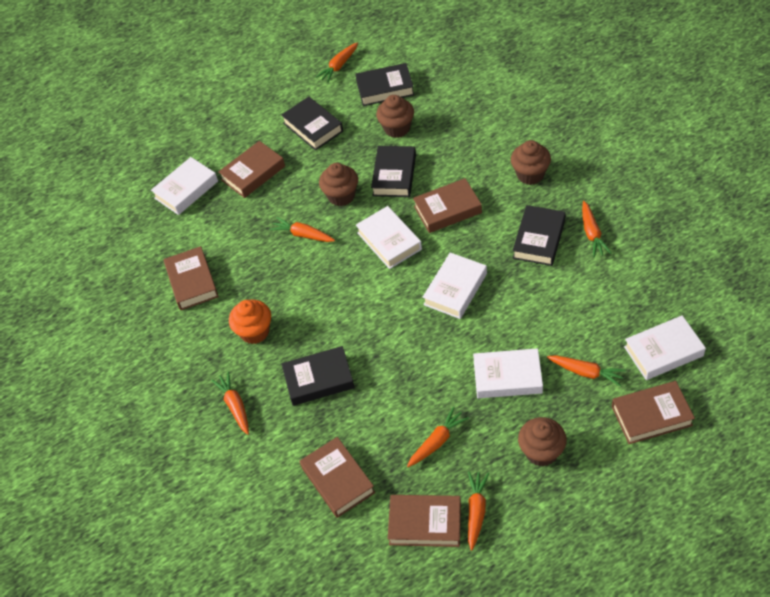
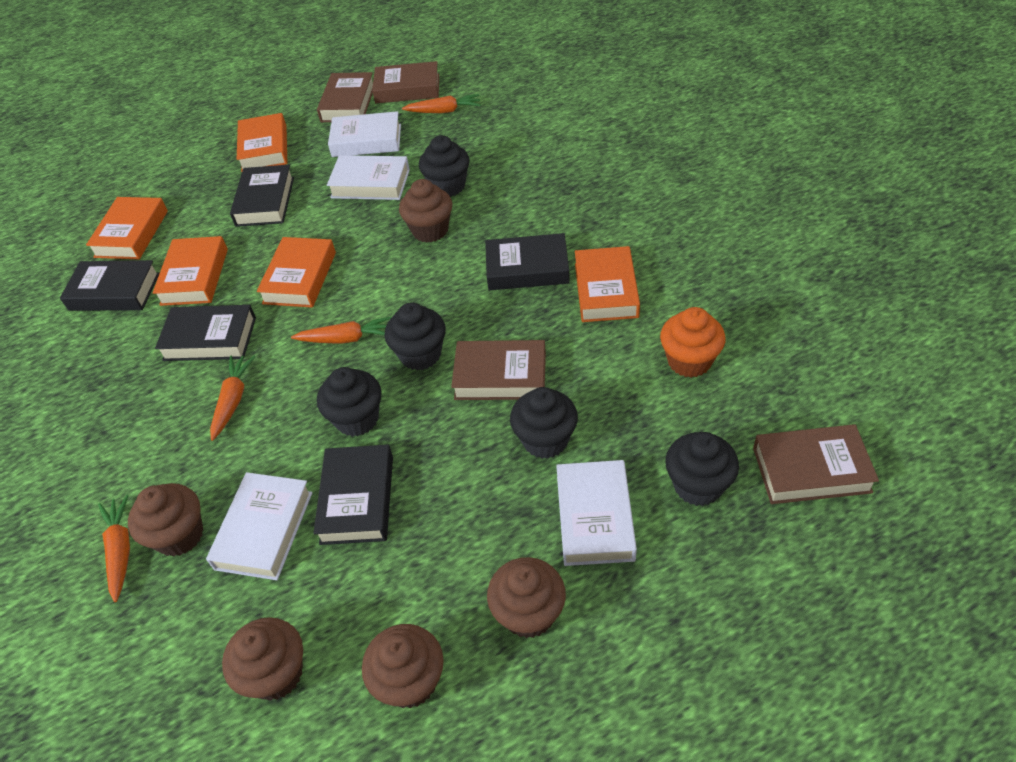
black cupcake: none = 0 -> [317,367,382,437] [384,302,446,370] [419,135,470,197] [510,387,578,459] [665,432,739,506] = 5
brown book: [164,246,219,310] [218,141,285,198] [299,437,375,518] [388,495,461,547] [413,178,482,233] [612,381,695,444] = 6 -> [317,72,373,122] [372,61,439,103] [451,340,546,400] [753,424,879,504] = 4
brown cupcake: [319,163,358,206] [376,95,414,138] [511,140,551,185] [518,417,567,467] = 4 -> [128,483,203,557] [222,617,303,701] [362,624,444,708] [399,179,452,243] [487,557,566,638] = 5
orange book: none = 0 -> [86,197,168,259] [153,236,228,306] [237,113,287,172] [257,237,336,308] [575,246,640,322] = 5
orange carrot: [211,371,249,435] [269,217,335,242] [316,42,358,83] [407,407,469,467] [468,471,489,551] [547,355,626,387] [582,201,612,257] = 7 -> [98,495,130,602] [210,356,255,441] [291,317,391,344] [402,94,481,113] = 4
white book: [151,157,218,215] [356,206,422,269] [423,252,487,319] [473,348,543,398] [624,315,706,380] = 5 -> [206,472,312,580] [327,155,410,200] [328,111,401,157] [556,460,637,566] = 4

